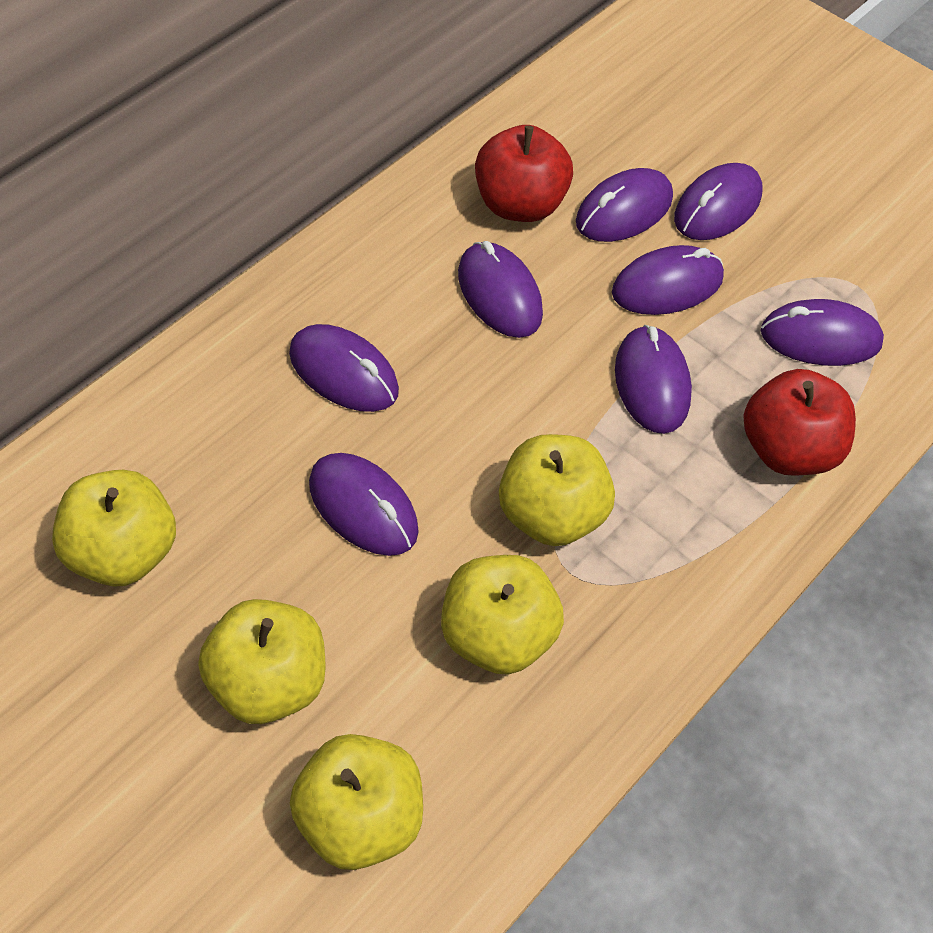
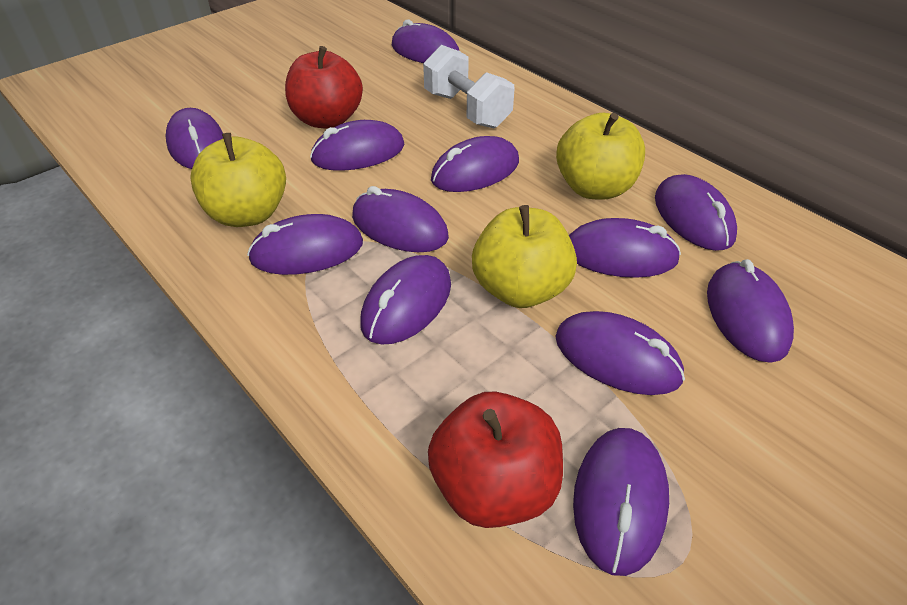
purple mouse: [289,324,399,412] [309,453,419,556] [458,241,543,338] [576,168,673,242] [612,245,724,315] [615,325,692,434] [674,163,762,240] [761,299,884,366] = 8 -> [166,108,223,169] [247,214,363,275] [310,120,405,171] [352,186,449,252] [360,255,451,344] [392,20,459,63] [431,136,519,192] [555,311,685,395] [569,218,681,278] [573,428,669,576] [655,174,737,251] [707,259,794,363] = 12
white dumbbell: none = 0 -> [423,45,514,128] = 1
yellow apple: [52,470,176,587] [198,599,326,724] [290,734,423,870] [441,555,564,675] [499,434,615,546] = 5 -> [190,133,286,227] [472,205,577,308] [556,113,645,200] = 3

